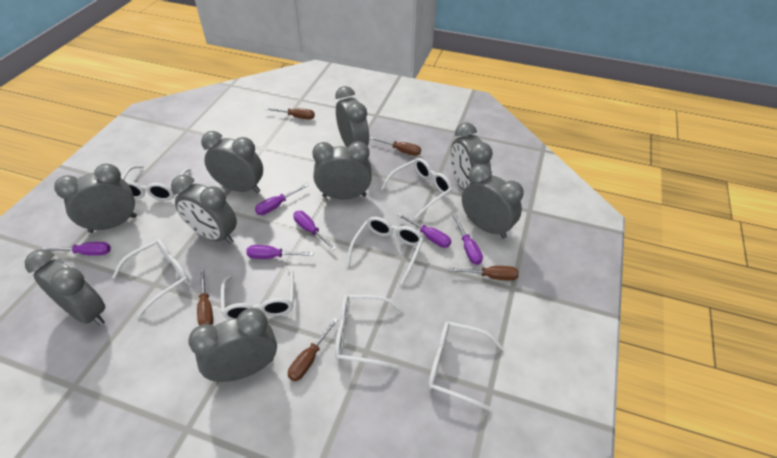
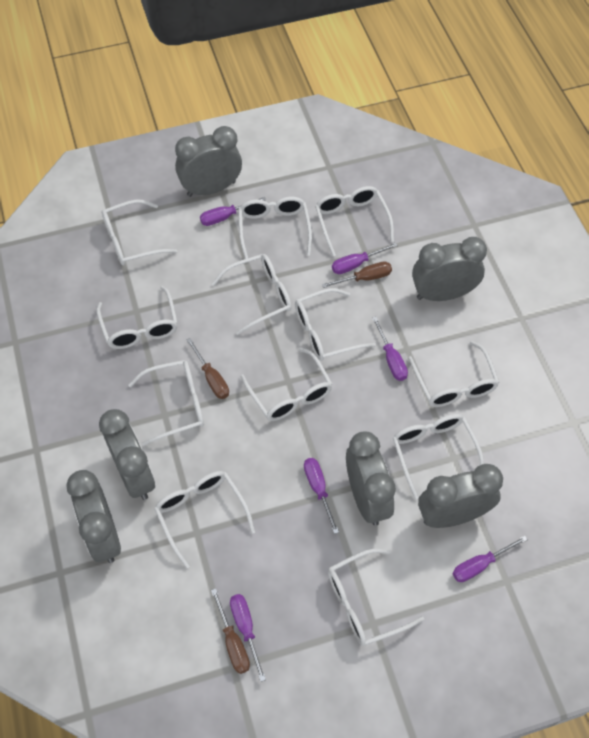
brown screwdriver: [197,269,213,326] [265,108,315,120] [288,318,338,381] [370,137,421,156] [449,266,519,281] = 5 -> [187,338,229,399] [211,588,250,674] [322,262,392,288] = 3
grey clock: [25,249,105,326] [54,164,137,233] [171,175,237,244] [188,308,277,382] [201,131,263,193] [312,141,372,200] [335,86,369,147] [450,123,493,190] [462,164,524,239] = 9 -> [66,470,121,563] [99,409,155,500] [175,126,242,197] [346,431,395,526] [412,237,487,301] [418,464,503,528] = 6
white glasses: [112,239,189,317] [121,165,191,201] [221,268,294,320] [335,294,403,369] [347,217,424,285] [381,158,453,219] [428,321,504,412] = 7 -> [96,286,178,349] [102,200,177,266] [128,360,204,446] [154,471,255,568] [212,254,291,335] [239,197,312,259] [241,347,333,421] [295,288,376,361] [315,186,394,256] [328,549,425,646] [393,414,484,500] [408,341,500,407] = 12

